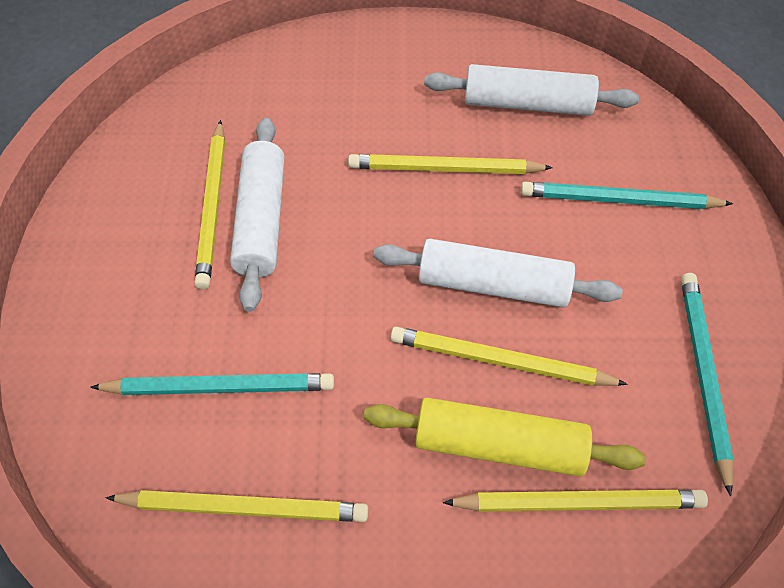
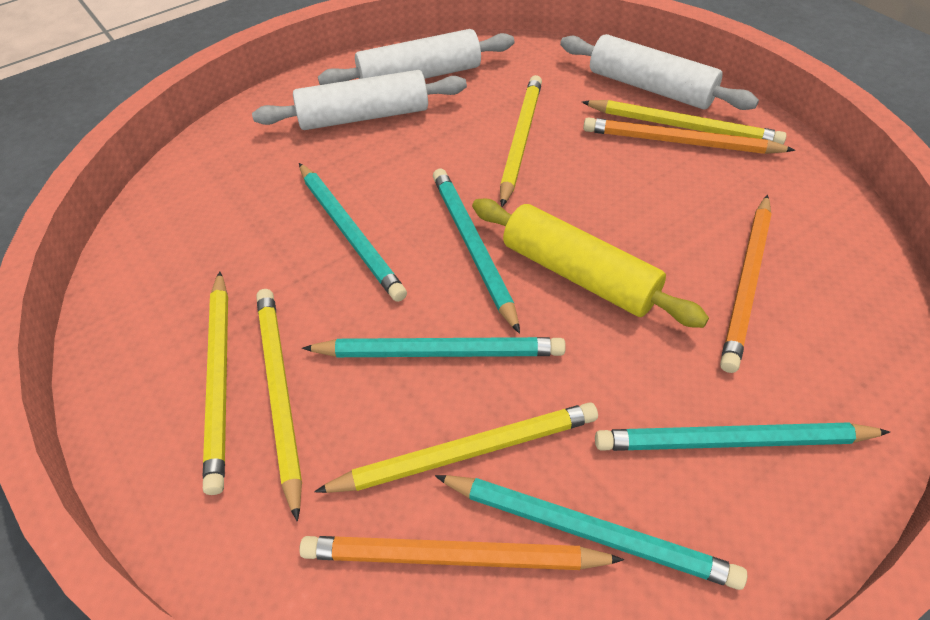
orange pencil: none = 0 -> [299,536,624,570] [583,117,795,154] [720,195,772,373] = 3
turquoise pencil: [90,373,334,395] [521,182,733,209] [681,273,734,496] = 3 -> [299,163,407,302] [302,337,566,357] [433,169,520,334] [435,475,747,590] [595,422,890,451] = 5

